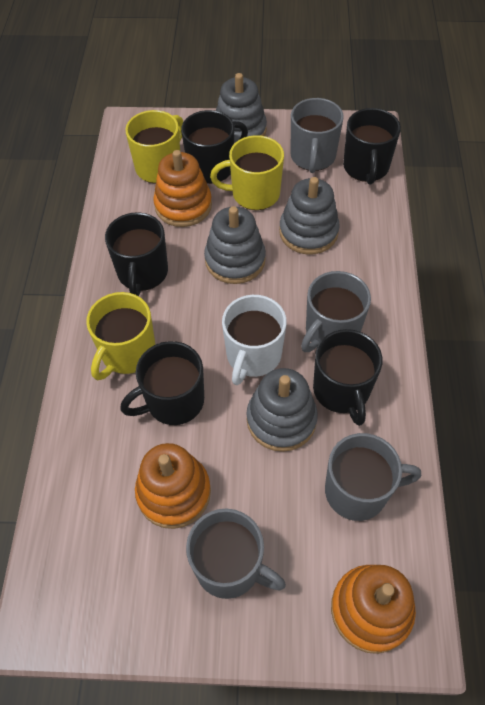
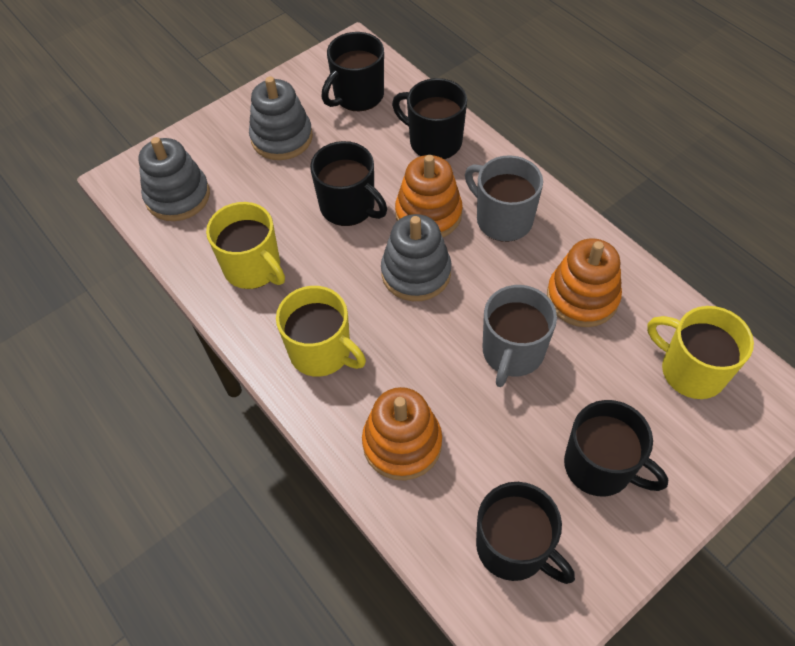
grey mug: [186,508,286,599] [291,98,344,173] [301,271,371,352] [325,433,421,521] = 4 -> [465,155,543,242] [483,285,557,387] = 2
grey stacking toy: [204,206,266,284] [216,73,267,143] [246,368,318,452] [279,177,340,255] = 4 -> [138,137,210,221] [249,76,313,160] [381,214,452,301] = 3
white mug: [222,295,287,385] = 1 -> none = 0

